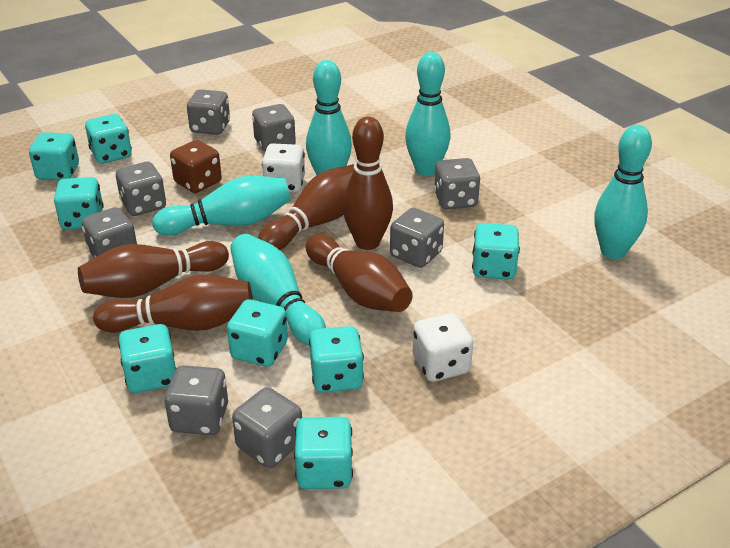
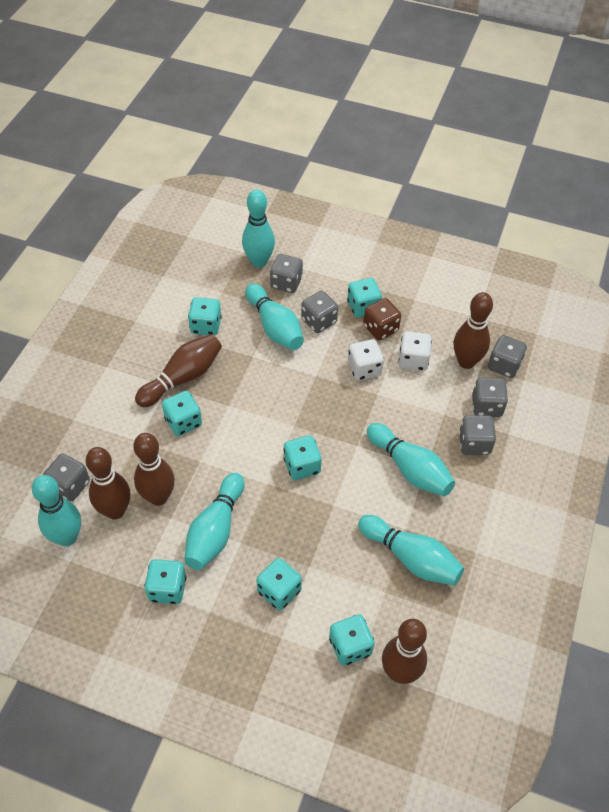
grey dice: [82,207,137,258] [116,162,166,216] [164,365,228,435] [187,89,230,135] [232,387,302,468] [252,104,296,152] [390,208,444,268] [434,158,480,209] = 8 -> [43,454,90,501] [270,254,303,293] [301,291,338,333] [459,415,496,455] [472,378,508,417] [488,335,527,378] = 6
turquoise bowling pin: [152,176,291,236] [230,234,326,345] [306,60,352,175] [405,52,451,176] [594,125,652,259] = 5 -> [32,475,81,546] [184,473,245,570] [242,189,275,268] [245,283,304,350] [358,515,464,586] [367,423,455,496] = 6
turquoise dice: [29,133,79,180] [54,177,104,230] [85,114,132,164] [118,324,176,393] [227,299,288,367] [294,417,353,489] [309,326,364,393] [472,223,520,279] = 8 -> [145,559,186,604] [162,391,202,436] [188,297,222,336] [256,558,302,610] [283,435,322,480] [329,614,374,666] [347,278,382,317] = 7

